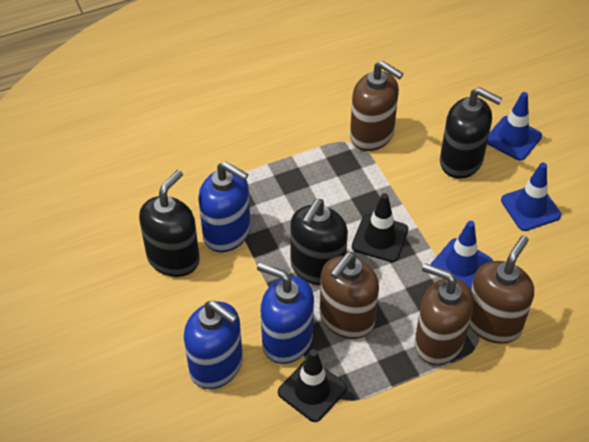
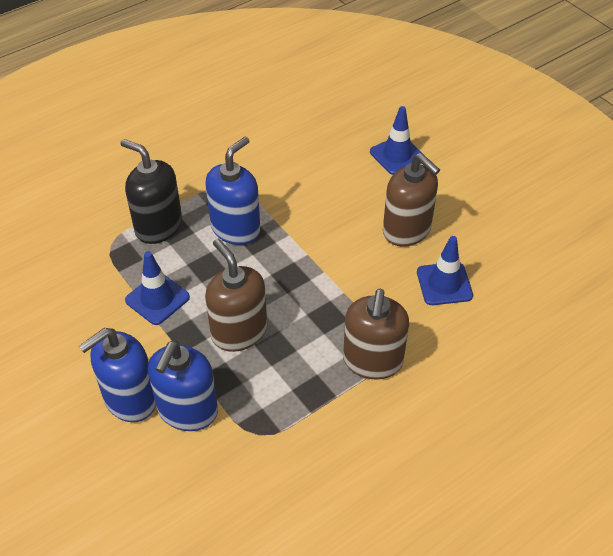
black soap dispenser: [139,170,200,277] [290,199,348,285] [440,87,502,179] = 3 -> [120,139,182,244] = 1
black traffic cone: [278,349,347,422] [352,193,408,262] = 2 -> none = 0
brown soap dispenser: [320,252,379,339] [350,61,404,151] [415,263,474,365] [469,236,534,344] = 4 -> [205,239,267,352] [343,289,409,379] [383,153,440,247] = 3

